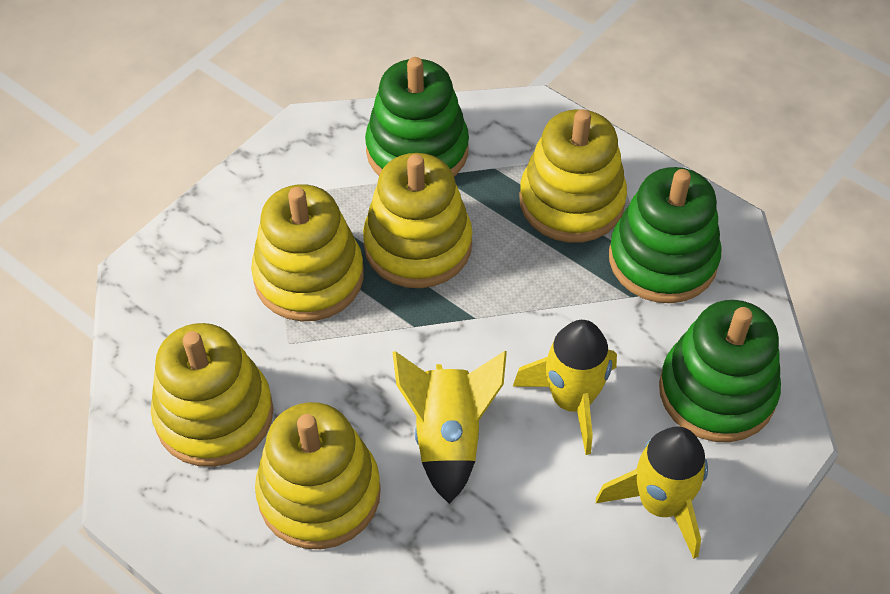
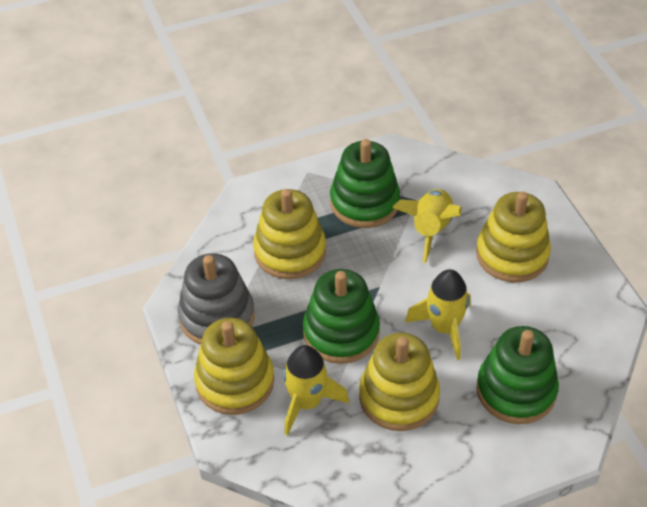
grey stacking toy: none = 0 -> [178,253,254,345] = 1
yellow stacking toy: [151,323,273,467] [251,184,364,321] [255,402,381,549] [363,153,473,288] [519,109,627,243] = 5 -> [194,318,274,415] [253,189,326,279] [359,333,440,431] [476,192,551,282] = 4

